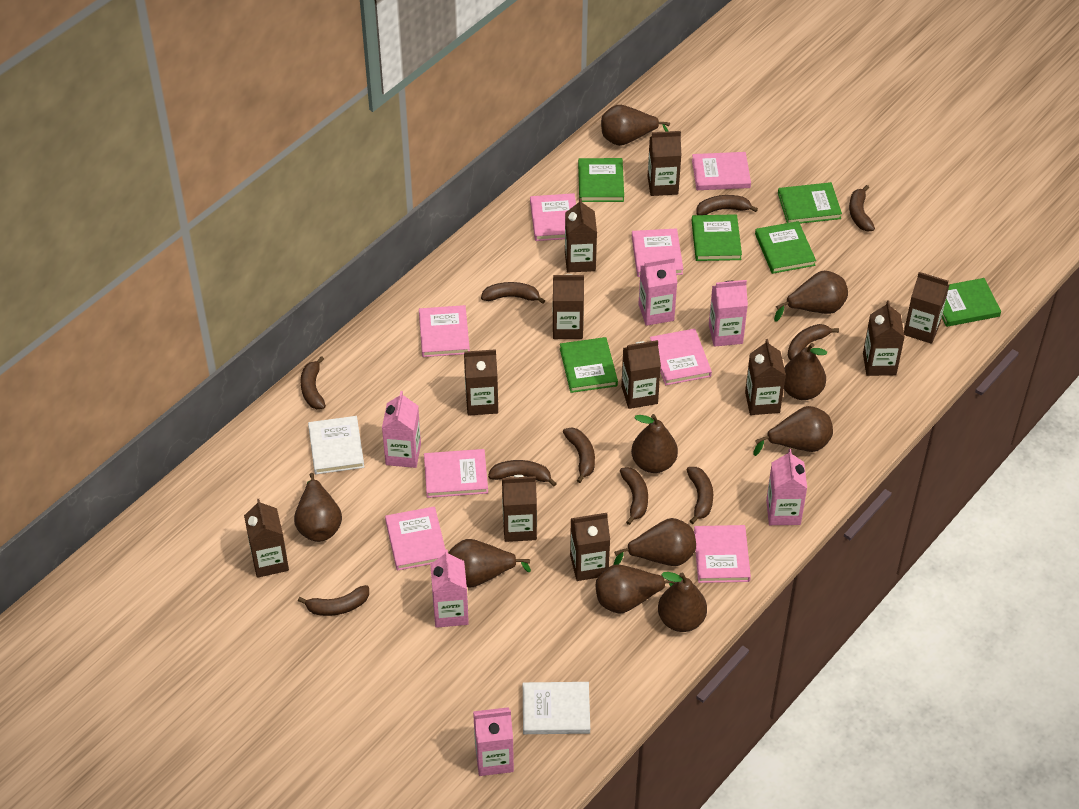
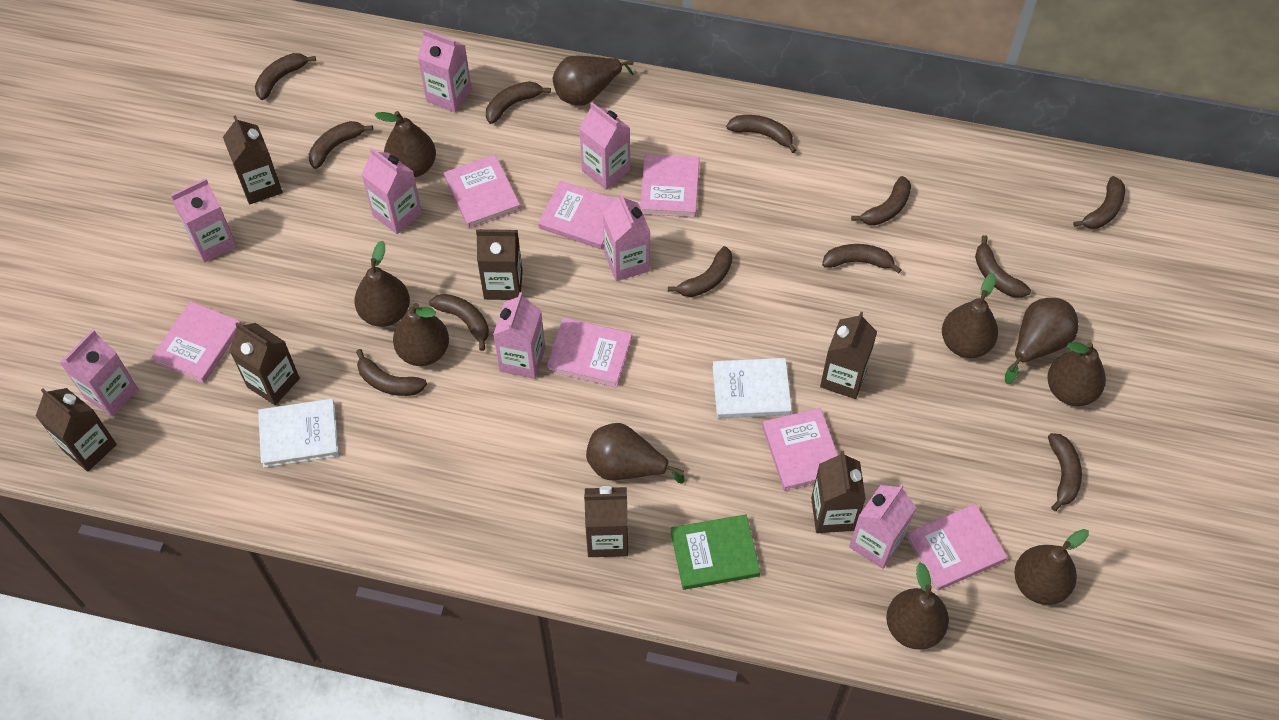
brown banana: [298,585,369,616] [300,356,326,409] [481,282,545,304] [488,460,557,486] [563,427,595,483] [620,467,648,525] [686,467,713,524] [696,195,758,215] [788,324,839,360] [849,185,875,231] = 10 -> [255,53,316,100] [309,121,373,169] [356,349,427,396] [429,294,489,351] [486,81,551,124] [668,246,732,297] [726,115,796,153] [822,244,902,274] [851,176,911,225] [975,235,1031,298] [1048,433,1082,511] [1073,176,1125,229] = 12
brown carton: [244,499,289,578] [464,349,498,416] [502,475,537,542] [553,275,584,339] [565,198,597,272] [570,513,610,581] [621,340,661,409] [648,131,681,196] [745,339,786,415] [863,301,905,376] [904,272,949,344] = 11 -> [36,388,117,472] [223,115,283,205] [229,323,300,405] [476,229,523,300] [584,486,628,557] [811,451,866,533] [820,312,877,399] = 7
green book: [560,337,618,393] [578,158,624,202] [692,214,742,261] [755,221,816,274] [778,182,842,224] [942,278,1001,327] = 6 -> [671,514,760,590] = 1
pink book: [385,506,446,571] [419,305,470,357] [424,449,488,498] [530,193,576,241] [632,228,683,277] [650,328,712,385] [692,152,751,190] [694,525,751,583] = 8 -> [151,301,242,383] [444,155,521,229] [538,181,617,249] [546,317,632,388] [640,154,700,217] [762,408,838,491] [906,504,1007,590] = 7
pink carton: [382,391,421,468] [430,549,469,628] [473,707,514,776] [638,257,678,326] [709,280,748,347] [766,449,807,525] = 6 -> [60,329,138,417] [170,178,237,263] [361,148,422,234] [418,29,472,113] [493,292,545,379] [579,102,630,190] [603,193,650,281] [849,484,916,569] = 8

